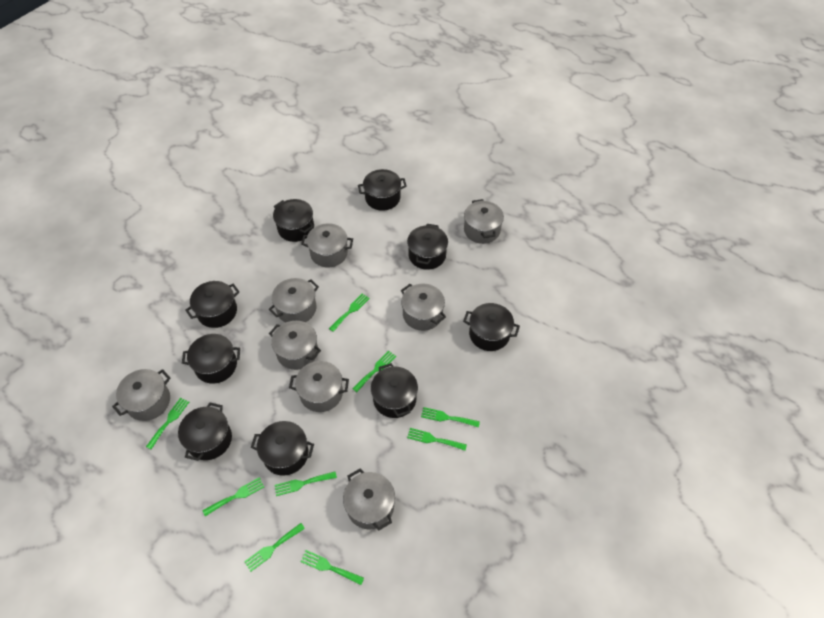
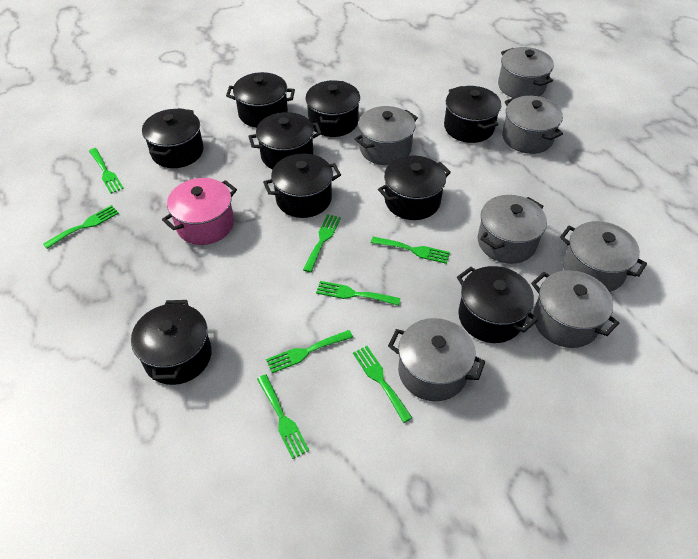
green fork: [146,397,189,449] [202,477,264,516] [244,523,305,572] [274,472,337,496] [300,550,364,585] [329,293,370,332] [352,351,396,392] [407,428,467,451] [421,407,480,427] = 9 -> [43,205,119,249] [89,148,124,194] [257,374,309,459] [266,330,353,373] [303,214,341,273] [316,281,400,306] [353,346,412,423] [371,237,450,264] = 8
grey pot: [112,369,170,421] [269,278,319,323] [269,321,321,370] [289,361,349,412] [301,223,353,267] [343,469,395,530] [401,284,446,331] [464,199,504,244] = 8 -> [355,106,418,165] [388,318,485,401] [478,195,547,264] [498,47,554,98] [502,96,563,154] [531,270,619,348] [560,221,647,292] = 7
pink pot: none = 0 -> [162,178,237,245] = 1

